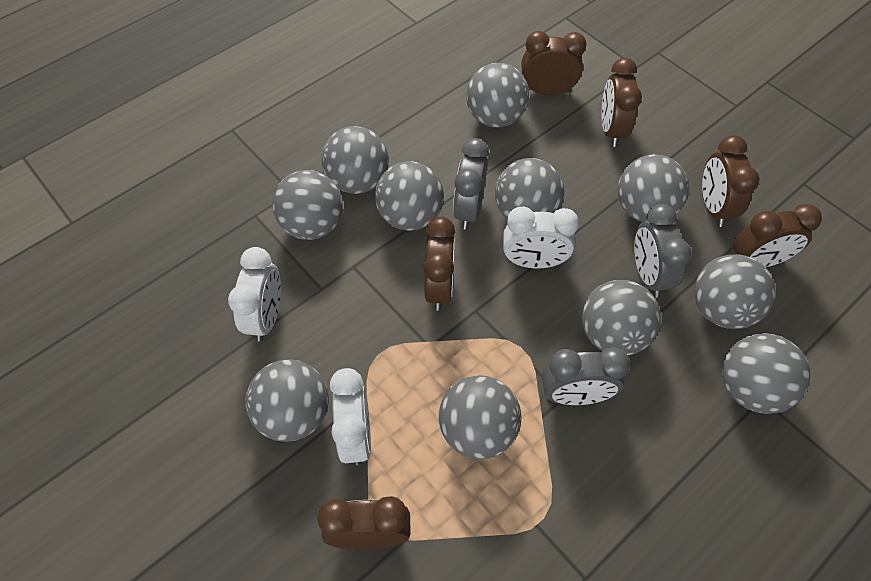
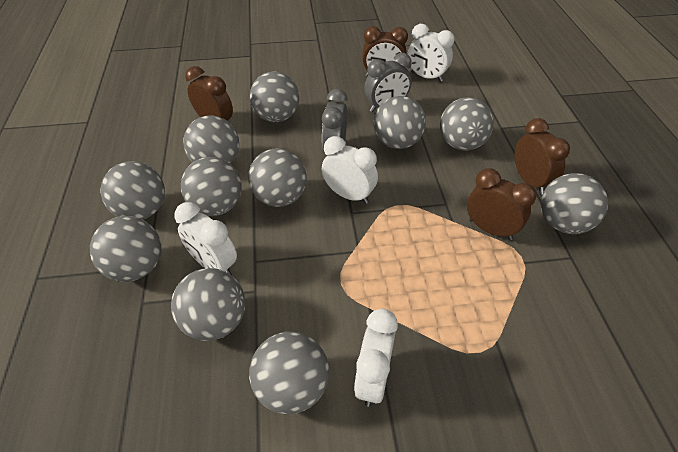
brown clock: [317,496,411,549] [423,216,456,311] [522,31,587,95] [602,58,642,147] [702,135,760,227] [733,204,822,267] = 6 -> [185,66,233,121] [362,26,408,77] [467,168,537,240] [515,118,570,195] = 4
grey clock: [453,138,489,230] [542,347,630,405] [634,204,692,297] = 3 -> [322,89,348,153] [364,53,412,112] = 2
white clock: [228,247,281,342] [330,368,371,465] [503,207,579,268] = 3 -> [175,202,237,275] [322,136,378,204] [354,309,398,407] [408,24,454,82] = 4

